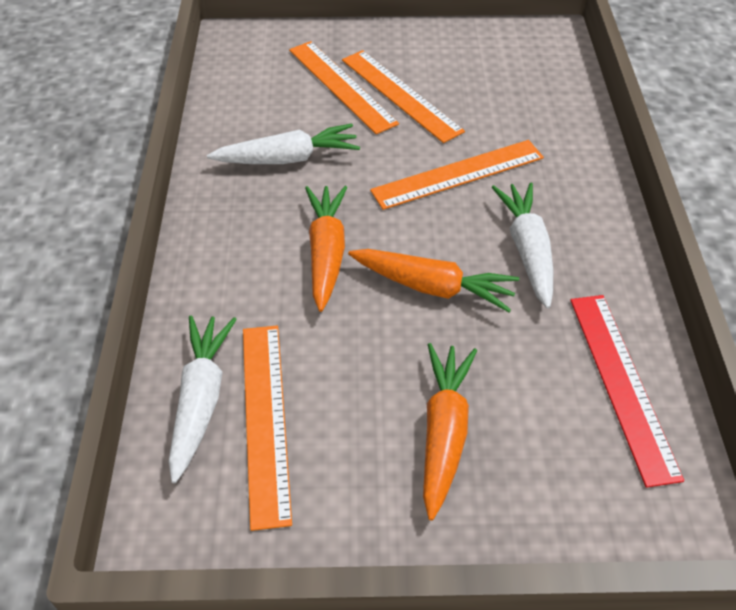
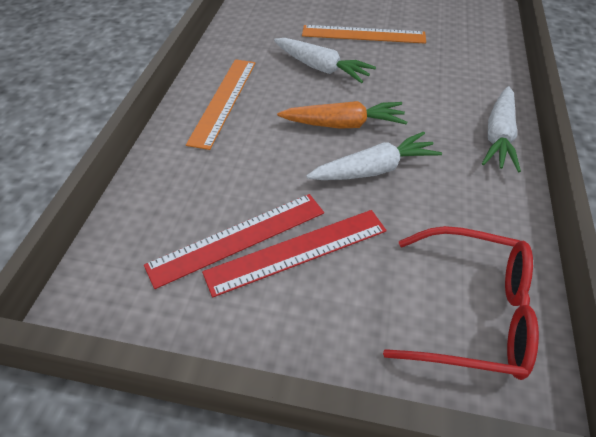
orange carrot: [305,186,347,312] [348,249,519,312] [423,343,477,521] = 3 -> [277,101,407,129] = 1
orange ruler: [243,326,292,531] [289,41,399,134] [342,50,465,143] [370,140,544,210] = 4 -> [186,59,256,150] [302,25,426,44] = 2
red glasses: none = 0 -> [383,226,539,380] = 1
red ruler: [570,295,684,488] = 1 -> [144,194,324,289] [202,210,387,298] = 2

